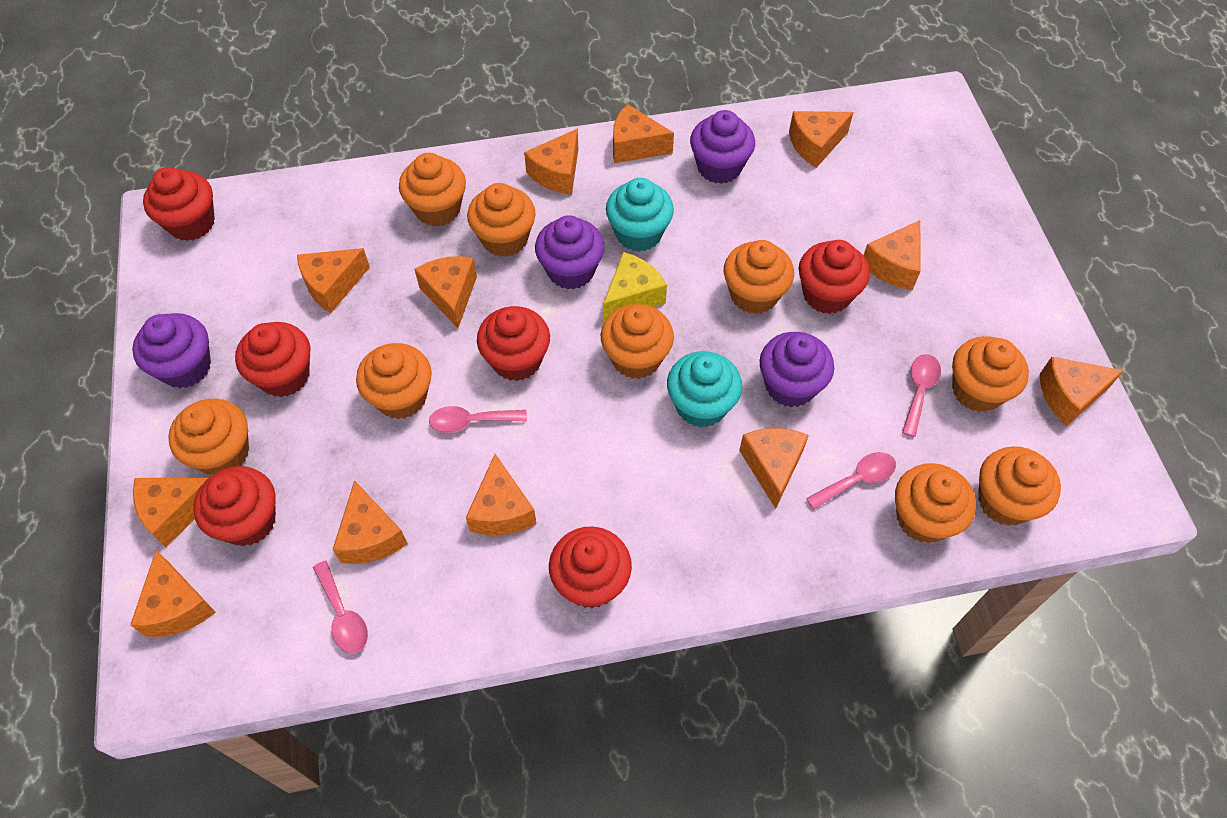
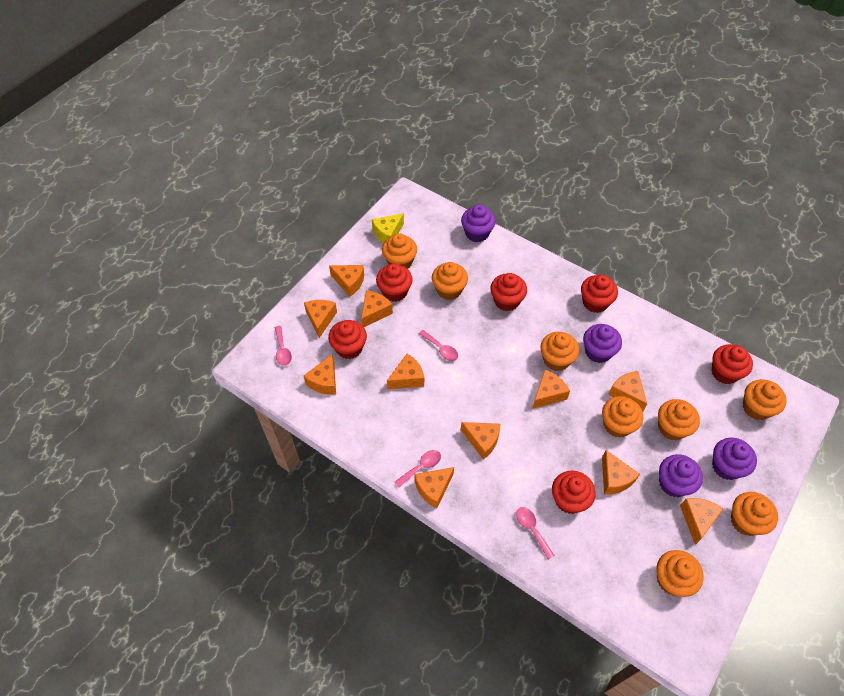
orange cheese: [130,550,216,637] [133,478,208,547] [297,248,370,313] [332,480,408,564] [414,256,477,328] [466,454,537,535] [524,128,578,195] [613,104,674,163] [739,428,809,509] [789,111,853,168] [863,220,921,290] [1040,357,1124,426] = 12 -> [304,300,337,338] [304,354,336,395] [329,265,364,297] [361,290,393,327] [387,354,424,389] [414,467,454,509] [461,422,500,460] [532,370,570,409] [602,450,640,494] [608,371,647,412] [680,498,724,545] = 11
orange cupcake: [168,399,249,475] [356,343,432,419] [399,153,466,226] [467,183,536,257] [601,304,674,379] [724,240,794,314] [895,463,976,543] [952,336,1029,412] [978,446,1061,526] = 9 -> [382,233,417,269] [432,262,468,300] [540,332,579,371] [602,396,643,438] [656,550,704,597] [658,399,700,441] [731,492,778,536] [743,379,787,420] = 8
turquoise cupcake: [606,178,674,252] [667,351,742,428] = 2 -> none = 0

